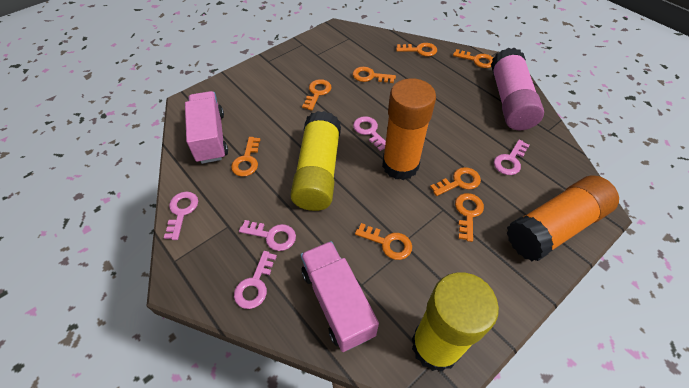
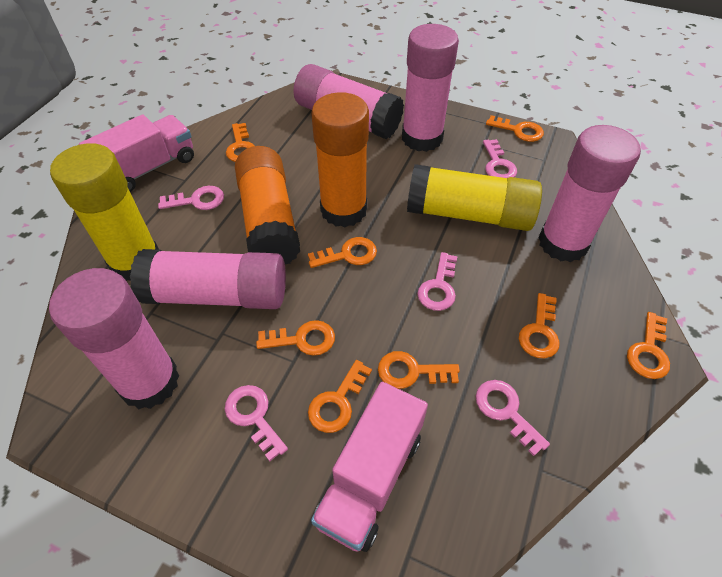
pink glue stick: [491,48,544,130] = 1 -> [49,268,180,410] [130,249,286,309] [294,64,404,139] [402,24,459,152] [538,125,641,262] = 5

